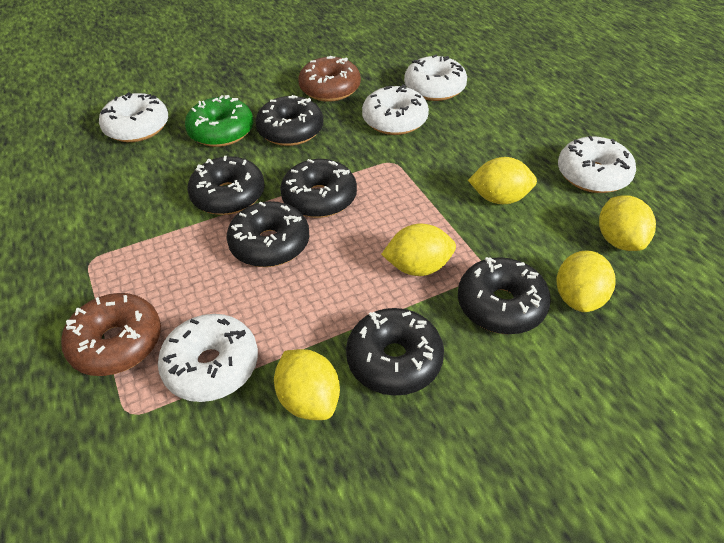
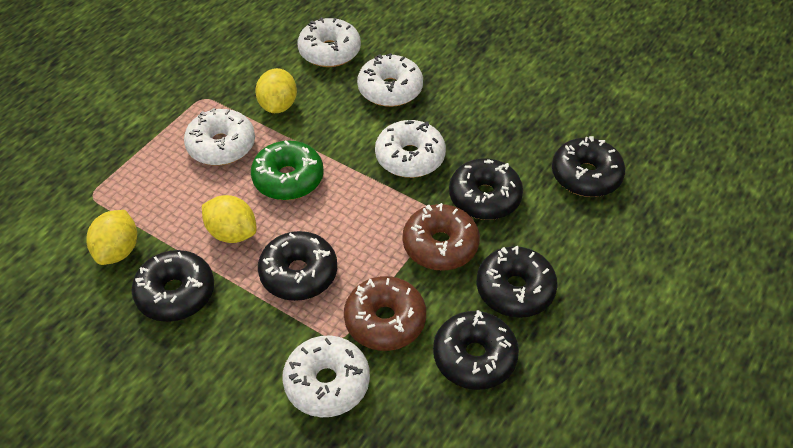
yellow lemon: [274,349,340,420] [381,223,456,276] [468,157,537,204] [557,250,616,312] [599,195,656,251] = 5 -> [87,210,137,265] [202,195,257,243] [255,68,297,113] = 3

